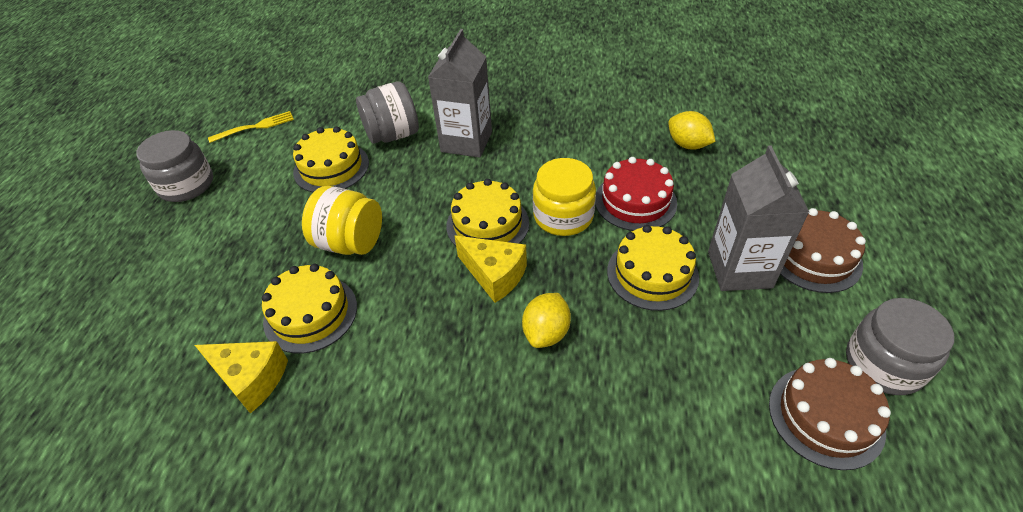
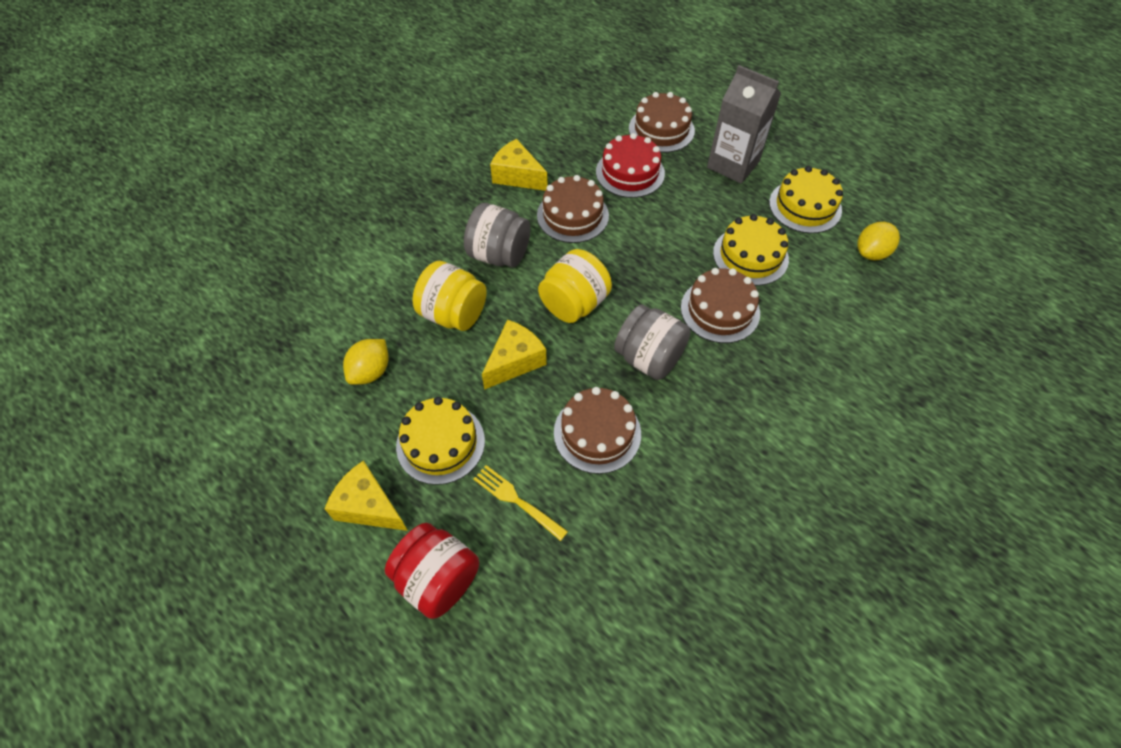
brown cake: [769,358,891,470] [780,208,866,293] = 2 -> [537,175,609,243] [554,387,641,474] [629,92,695,153] [681,268,760,343] = 4
grey carton: [428,29,492,158] [708,146,809,291] = 2 -> [707,65,781,184] = 1
grey jar: [137,130,213,202] [356,81,419,144] [846,298,954,395] = 3 -> [464,203,530,267] [614,305,691,380] = 2
red jar: none = 0 -> [385,523,479,619] = 1
yellow cake: [262,264,357,354] [293,126,369,192] [446,179,529,246] [607,225,699,311] = 4 -> [396,397,485,485] [713,214,789,286] [769,166,843,233] = 3
yellow cheese: [195,341,288,414] [454,236,527,303] = 2 -> [324,460,408,531] [482,319,547,390] [490,139,548,191] = 3

